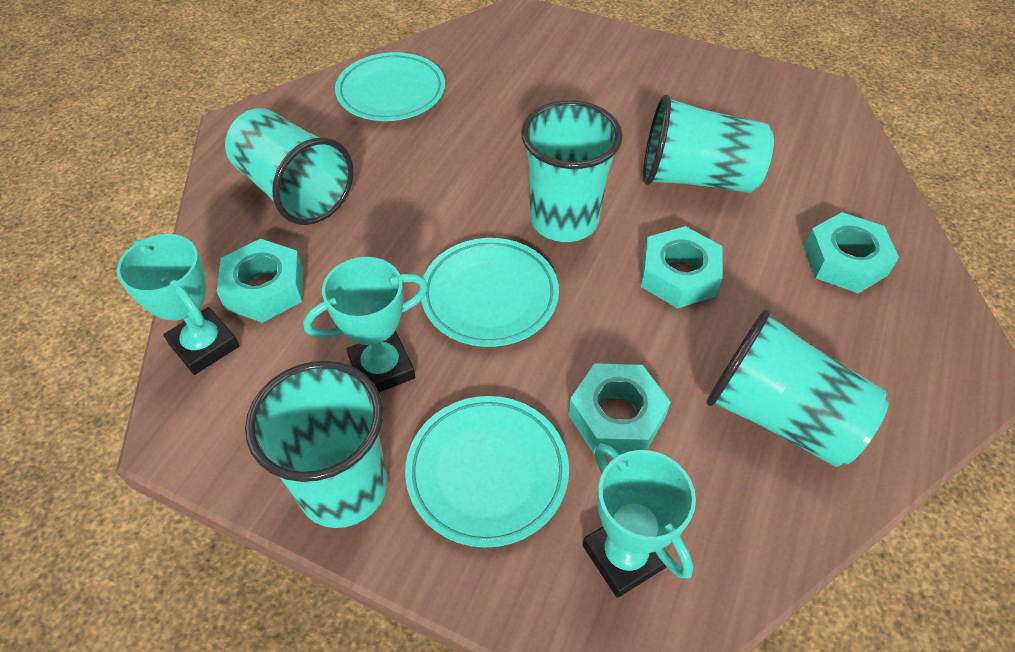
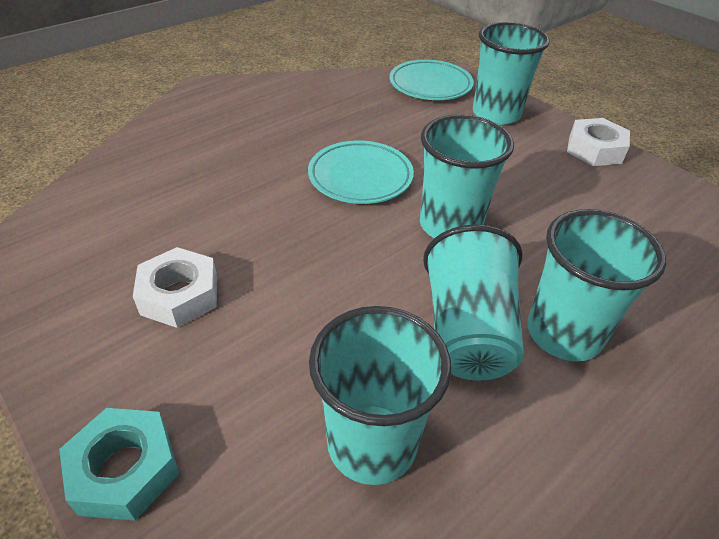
turquoise nut: [216,239,303,323] [568,363,671,455] [641,226,722,308] [804,212,899,293] = 4 -> [59,408,179,521] = 1
turquoise plate: [335,52,445,121] [405,396,569,548] [421,238,559,347] = 3 -> [308,140,414,204] [390,60,474,100] = 2
turquoise trophy: [117,234,239,375] [303,257,428,392] [583,444,696,598] = 3 -> none = 0
white nut: none = 0 -> [133,247,217,328] [567,118,630,166] = 2

